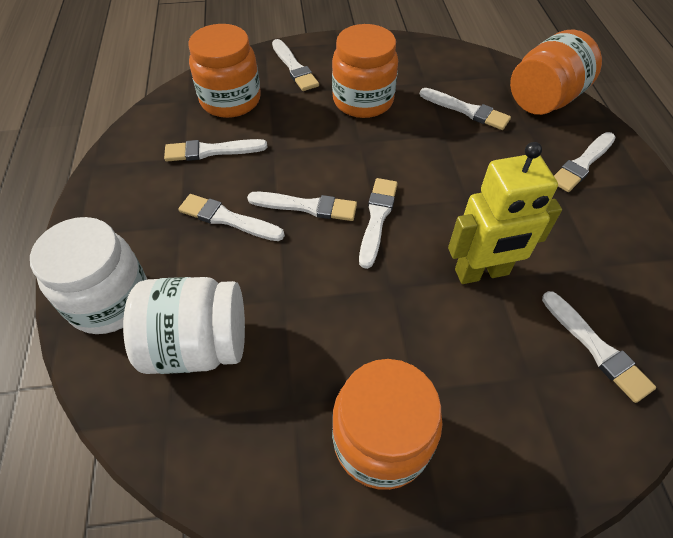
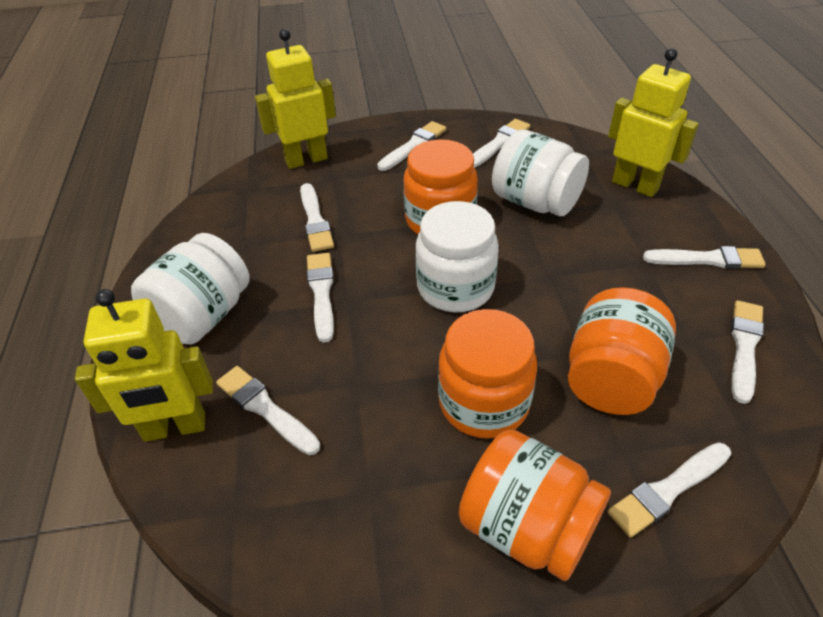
white jar: [30,217,147,334] [123,277,245,374] = 2 -> [131,233,250,344] [415,201,499,312] [492,130,589,216] = 3
yellow robot: [448,142,562,284] = 1 -> [75,289,213,442] [255,29,336,169] [608,48,699,197] = 3

